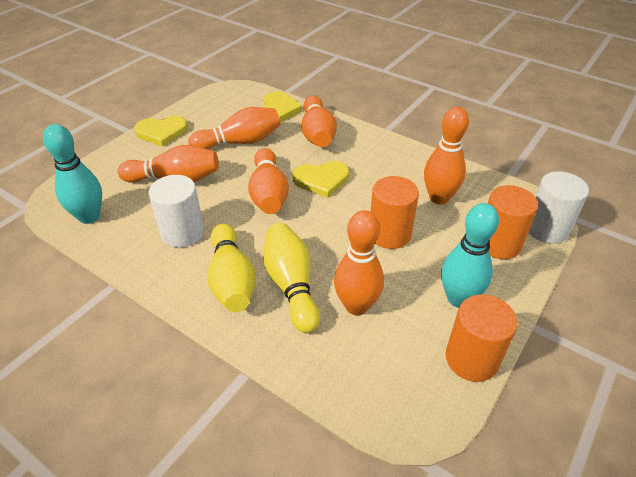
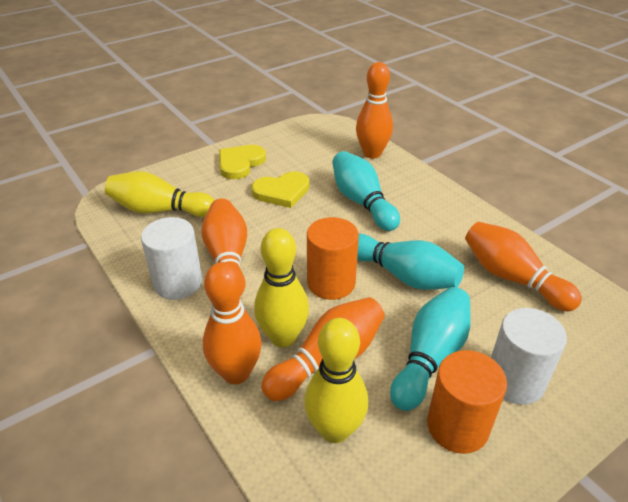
orange bowling pin: [118,145,219,183] [188,107,281,150] [248,148,289,214] [301,96,337,147] [334,210,384,315] [424,107,469,205] = 6 -> [201,198,247,295] [203,262,262,384] [261,297,385,401] [356,62,393,158] [465,222,582,311] = 5
orange cylinder: [370,176,419,249] [446,294,517,382] [488,185,538,259] = 3 -> [307,217,359,300] [427,350,507,454] = 2
turquoise bowling pin: [43,124,102,224] [441,203,499,308] = 2 -> [332,151,400,231] [357,234,464,290] [390,287,471,411] = 3
yellow bowling pin: [207,224,256,312] [263,223,320,333] = 2 -> [105,171,215,217] [254,228,309,347] [304,318,368,443] = 3
yellow heart: [134,116,188,147] [263,91,302,122] [293,161,349,198] = 3 -> [219,145,266,179] [251,171,310,208] = 2

